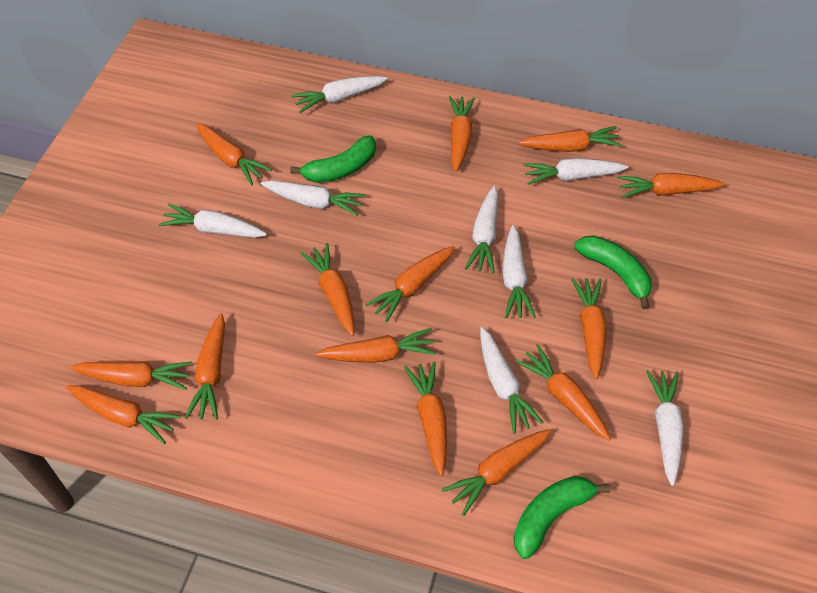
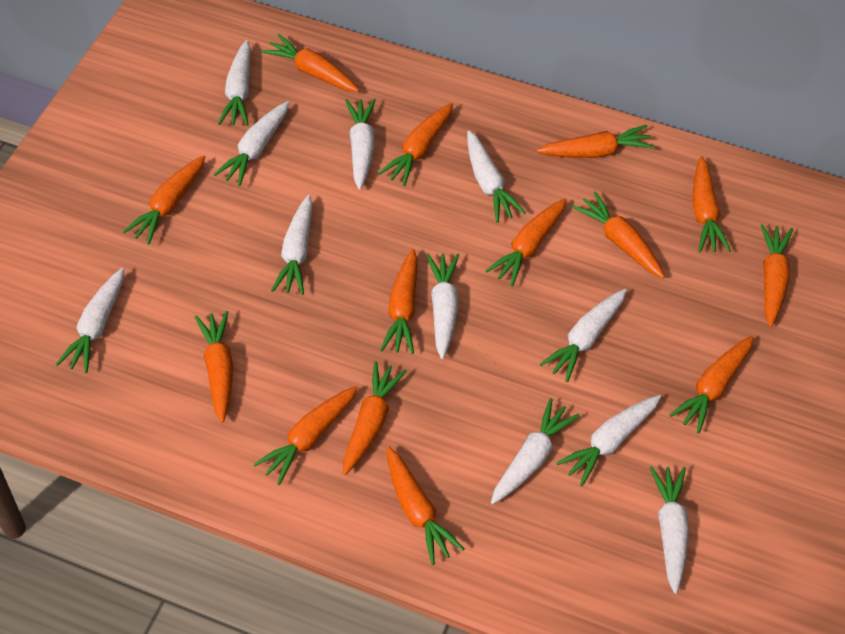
green banana: [290,136,376,183] [514,476,610,559] [574,235,652,309] = 3 -> none = 0
white carrot: [159,204,267,238] [261,180,365,216] [291,76,388,113] [465,186,498,273] [480,327,544,434] [502,225,536,318] [523,158,628,185] [646,370,683,486] = 8 -> [56,268,124,373] [213,101,289,186] [218,40,251,126] [271,195,313,295] [345,98,376,190] [427,253,459,359] [467,131,526,223] [491,398,580,504] [540,289,627,382] [556,395,661,486] [650,466,689,594] = 11

